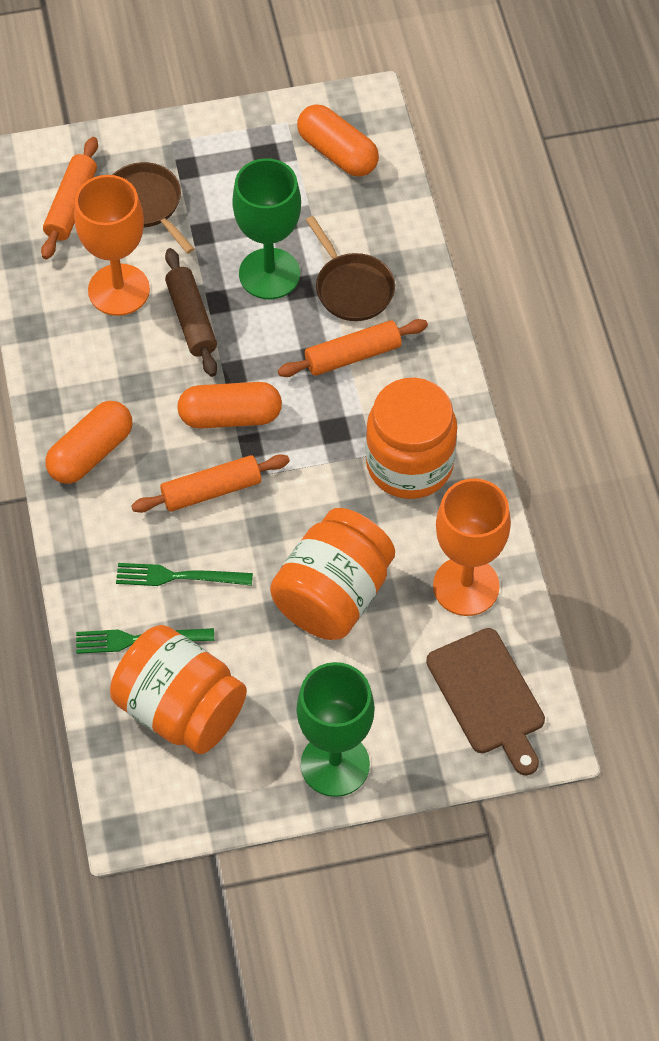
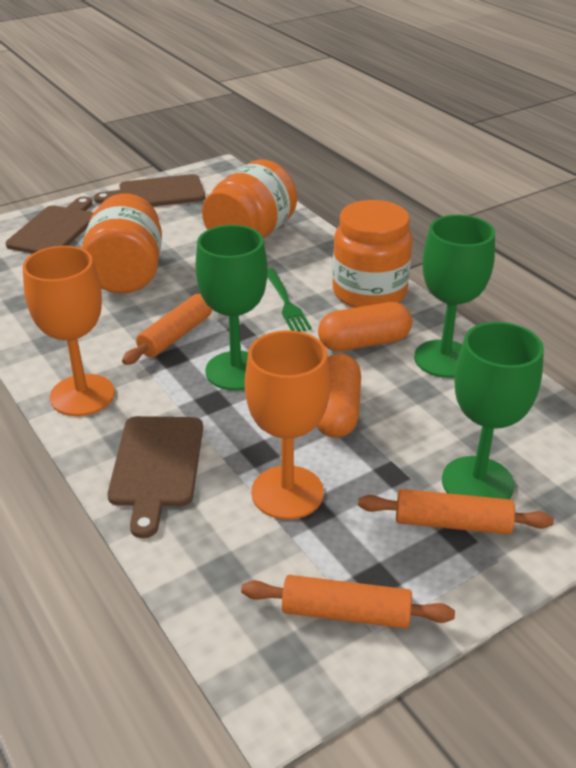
brown cutting board: [426,628,545,776] = 1 -> [6,197,93,254] [94,174,205,207] [108,416,203,538] = 3
brown pan: [113,162,194,254] [306,216,395,321] = 2 -> none = 0
brown rolling pin: [165,248,217,377] = 1 -> none = 0
green fork: [76,628,214,654] [116,563,253,586] = 2 -> [267,268,312,332] = 1
green goblet: [232,158,301,299] [297,662,374,797] = 2 -> [195,225,268,390] [414,215,495,378] [442,322,544,499] = 3
orange capsule: [46,401,132,484] [177,382,282,429] [297,104,379,177] = 3 -> [317,353,361,438] [318,302,412,351] = 2

